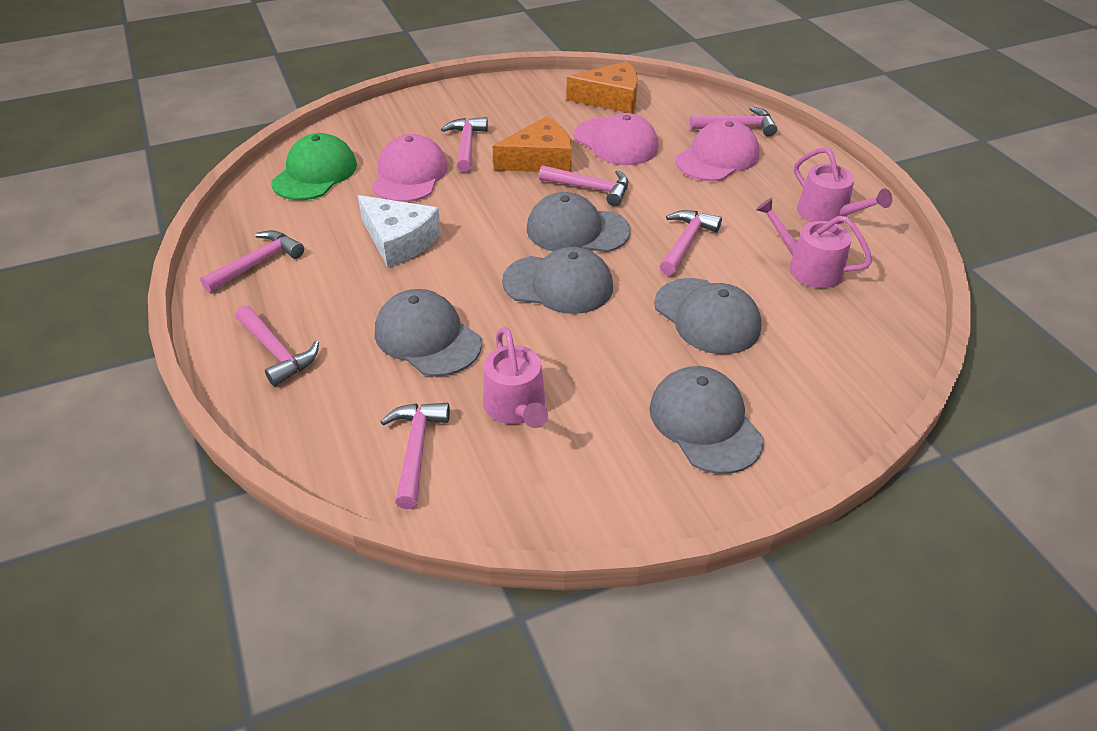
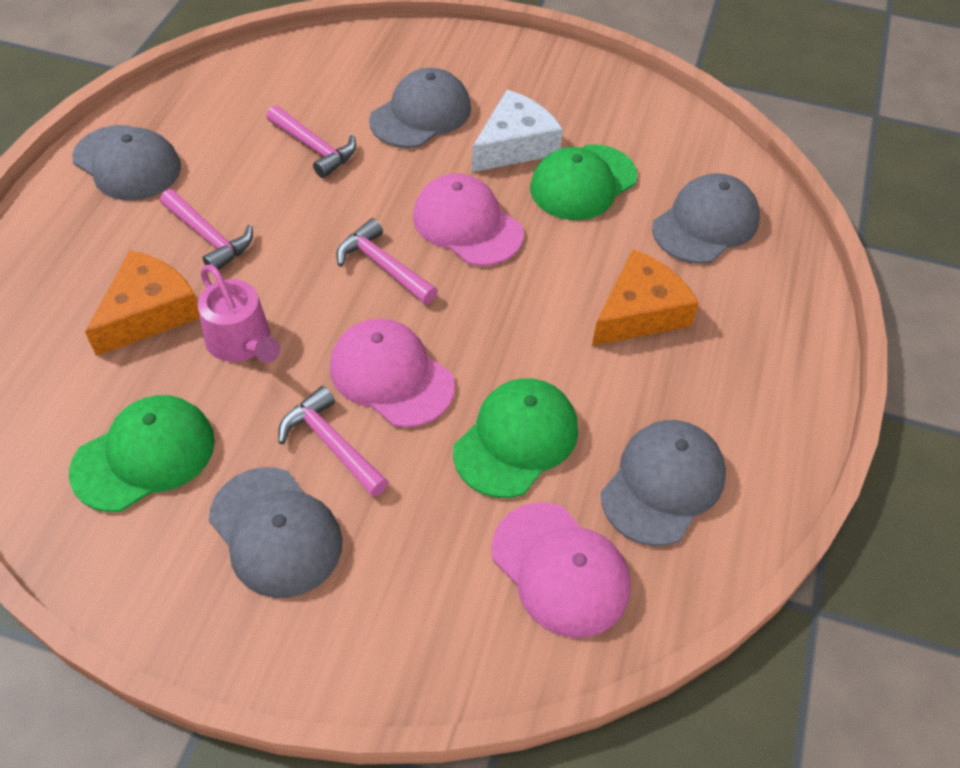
green cap: [271,133,357,200] = 1 -> [69,395,215,512] [453,378,578,498] [530,144,637,220] = 3
pink hammer: [200,230,304,293] [235,305,319,386] [380,403,450,509] [441,117,488,172] [539,165,628,206] [659,210,722,276] [690,106,777,136] = 7 -> [160,189,253,270] [266,105,356,178] [278,386,389,497] [336,218,438,304] = 4
pink watering can: [483,327,548,428] [756,198,872,288] [794,147,892,224] = 3 -> [198,264,280,363] = 1

